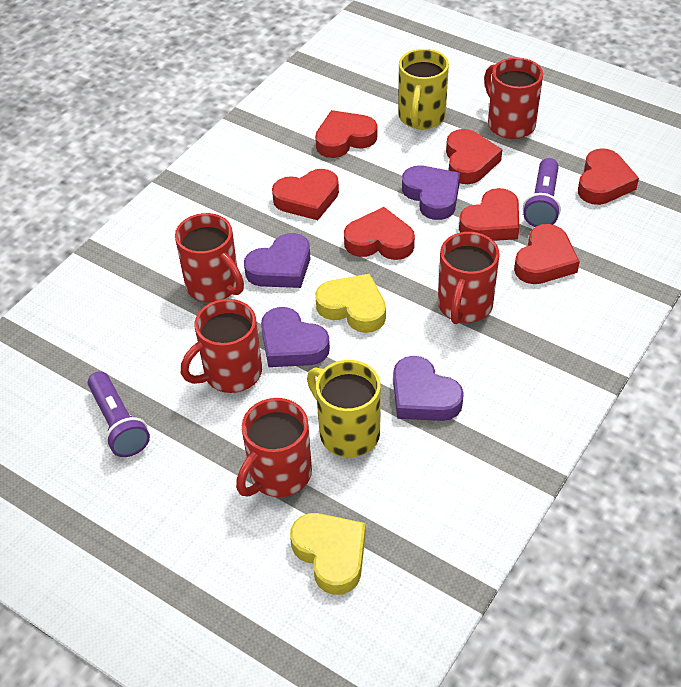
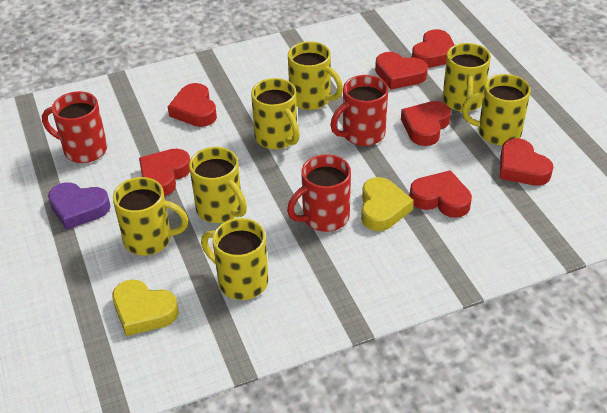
purple flashlight: [88,371,150,457] [523,158,561,227] = 2 -> none = 0
purple heart: [244,233,310,288] [261,307,330,367] [393,356,464,421] [402,165,460,220] = 4 -> [48,182,111,230] = 1
red mug: [175,213,244,302] [181,299,262,393] [236,398,312,497] [438,232,500,324] [484,57,543,139] = 5 -> [42,91,107,163] [287,154,351,232] [330,75,388,146] = 3
yellow mug: [307,360,381,457] [398,49,449,129] = 2 -> [113,177,188,256] [189,147,247,223] [201,218,268,300] [251,78,300,149] [288,41,343,110] [443,43,491,112] [462,74,531,146] = 7

